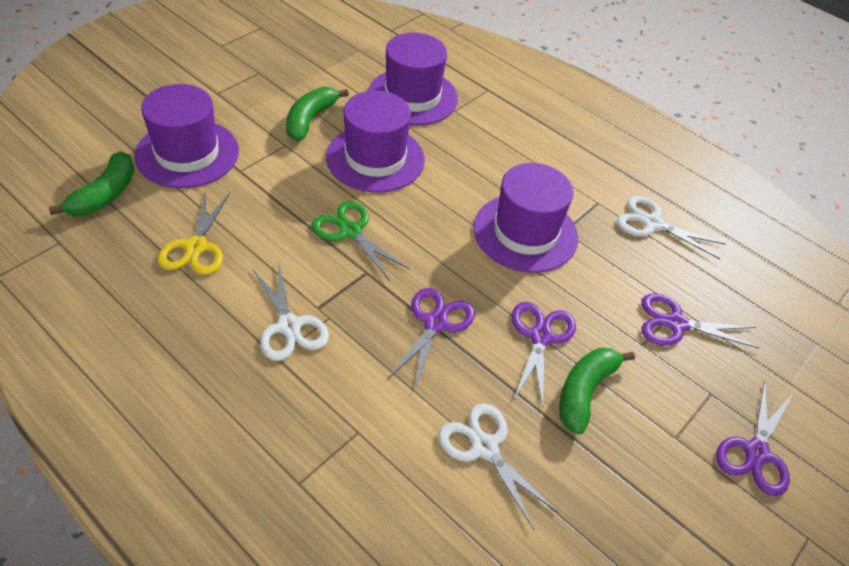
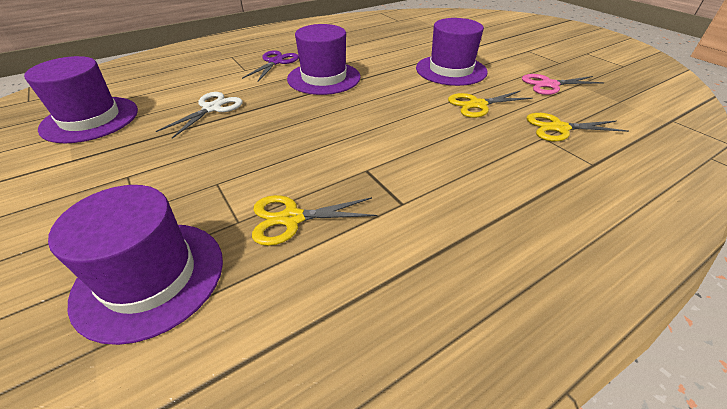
green banana: [49,151,134,216] [286,87,349,141] [559,348,635,434] = 3 -> none = 0
green scissors: [312,201,410,281] = 1 -> none = 0
pink scissors: none = 0 -> [522,74,605,95] = 1
purple scissors: [387,288,475,391] [512,302,576,408] [641,293,759,349] [716,380,793,496] = 4 -> [242,50,299,82] = 1
white scissors: [252,261,329,361] [438,403,558,530] [617,196,725,259] = 3 -> [156,92,243,139] = 1
yellow scissors: [158,190,230,275] = 1 -> [252,195,378,246] [448,90,533,118] [526,113,629,141] = 3

